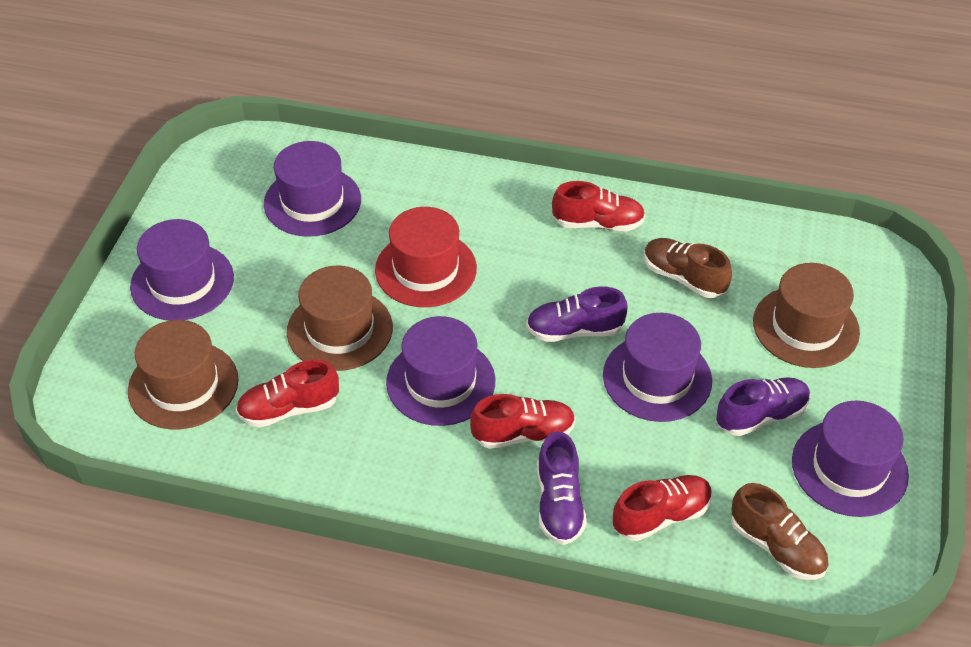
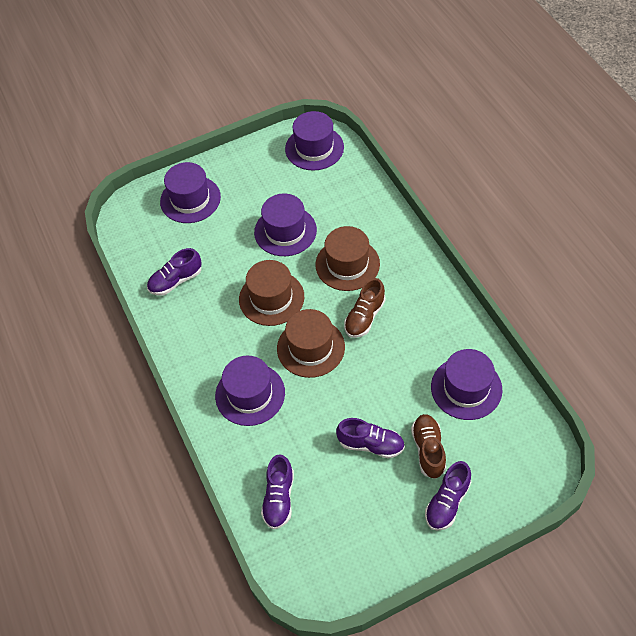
purple shoe: [526,287,628,342] [537,431,587,545] [716,377,810,436] = 3 -> [147,248,202,296] [261,454,294,529] [336,418,405,459] [425,461,471,531] = 4
red hat: [375,207,477,307] = 1 -> none = 0
red shoe: [236,359,339,427] [470,394,576,449] [552,181,645,231] [613,475,712,541] = 4 -> none = 0

